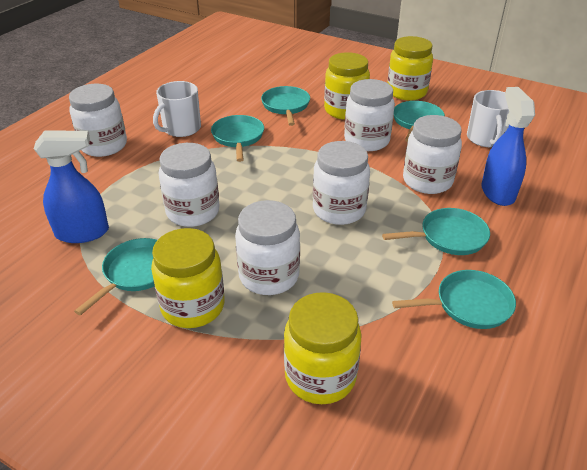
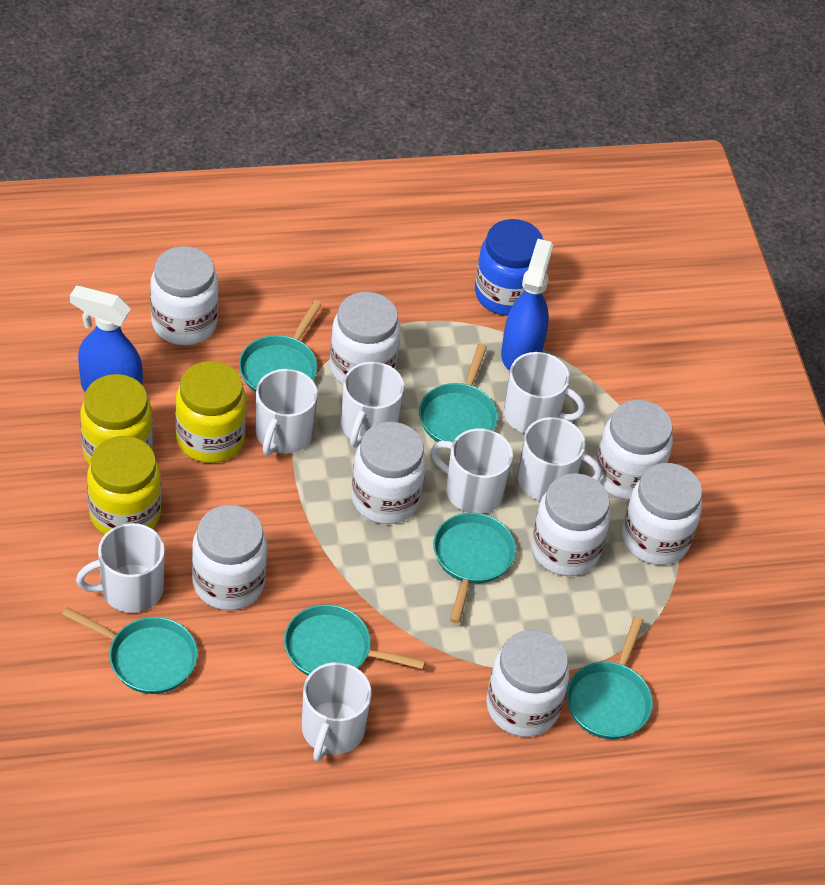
blue jar: none = 0 -> [475,219,544,316] = 1
white jar: [69,84,127,157] [159,143,220,227] [235,200,300,295] [313,141,370,225] [344,79,395,151] [403,115,462,194] = 6 -> [150,246,219,345] [192,505,267,610] [330,292,400,385] [351,422,426,524] [487,630,569,737] [531,473,611,576] [596,400,673,500] [622,463,702,565] = 8
white mug: [153,81,201,137] [467,90,509,147] = 2 -> [76,523,165,613] [256,369,318,456] [302,662,372,762] [341,361,404,448] [431,428,513,514] [504,352,585,434] [518,417,602,501] = 7
yellow jar: [151,228,225,328] [284,292,361,404] [324,52,370,120] [388,36,433,100] = 4 -> [81,374,153,465] [87,436,161,535] [175,361,247,463] = 3

